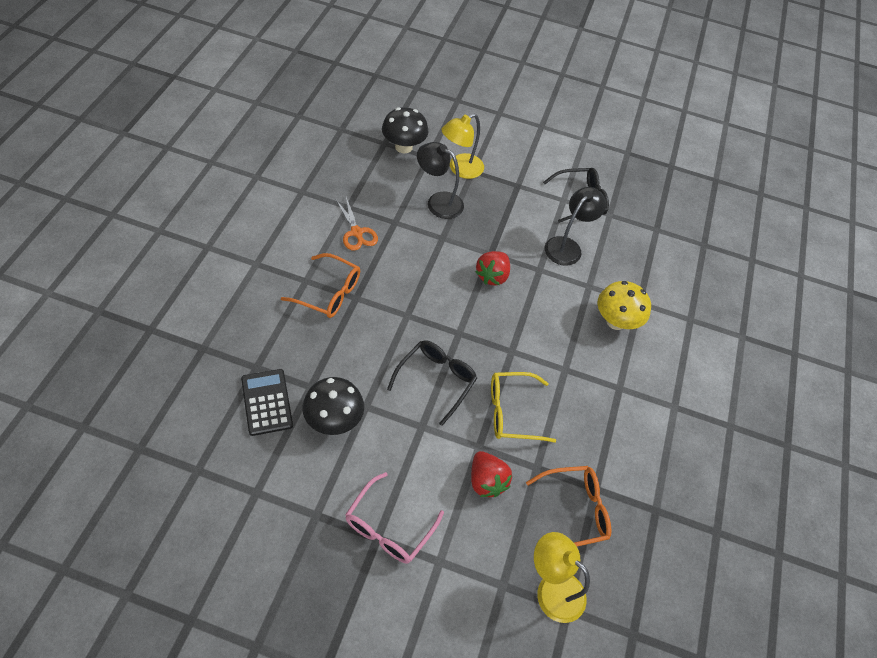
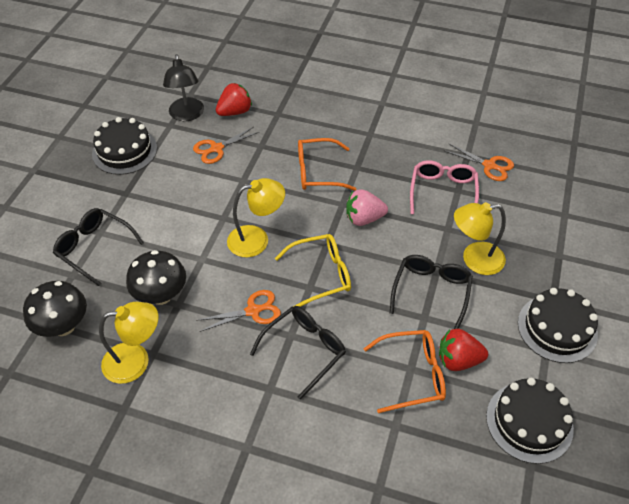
black cake: none = 0 -> [92,117,157,175] [486,378,574,464] [518,288,598,363] = 3
black calculator: [241,369,293,436] = 1 -> none = 0
black glasses: [387,340,477,426] [543,168,609,223] = 2 -> [53,208,144,286] [250,306,346,400] [390,255,473,329] = 3
black lamp: [417,142,464,219] [545,187,606,266] = 2 -> [163,54,204,121] = 1
orange scissors: [336,197,378,251] = 1 -> [193,127,259,164] [196,290,281,332] [445,143,514,181] = 3
pink strawberry: none = 0 -> [346,189,388,226] = 1
yellow lamp: [442,114,484,179] [534,532,590,623] = 2 -> [99,302,158,384] [227,178,285,257] [454,202,506,275] = 3
yellow mushroom: [598,281,651,330] = 1 -> none = 0

